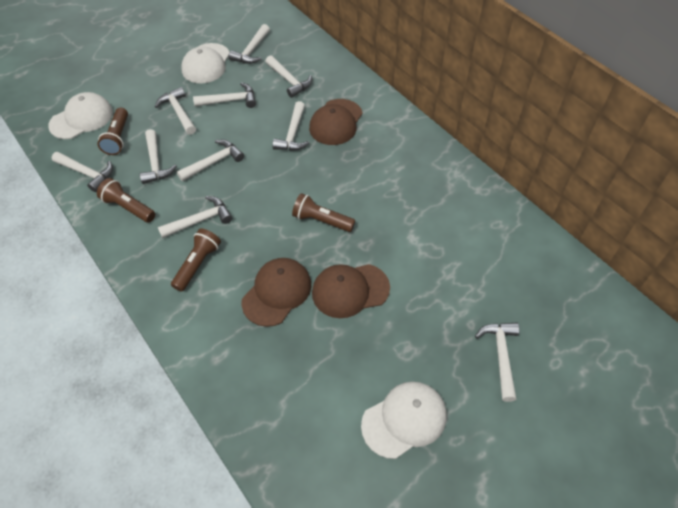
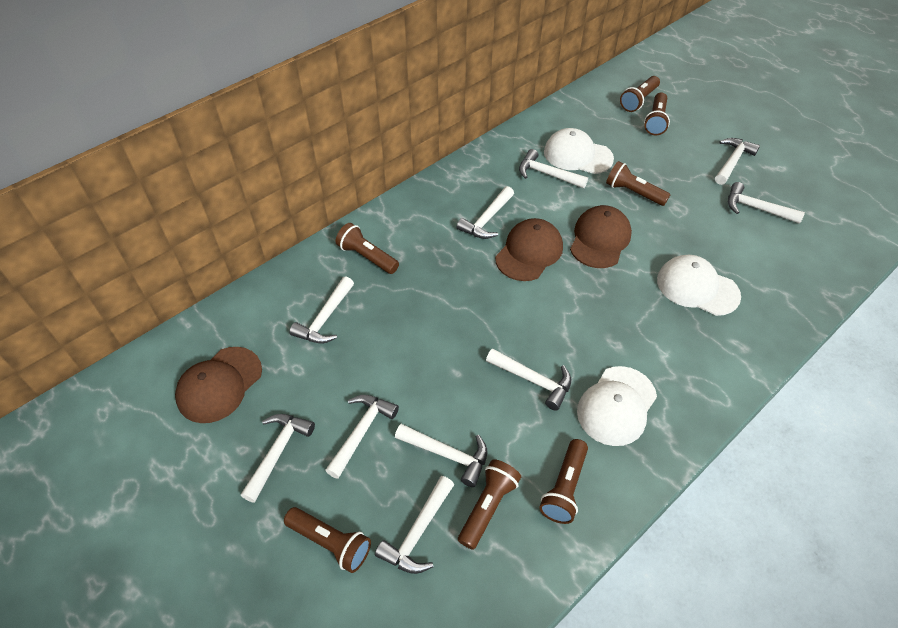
brown flashlight: [97,178,155,223] [98,108,128,155] [171,228,221,292] [292,193,355,232] = 4 -> [284,507,371,573] [336,223,399,274] [458,459,521,550] [539,439,588,524] [606,161,670,206] [620,76,660,112] [644,92,670,135] = 7

